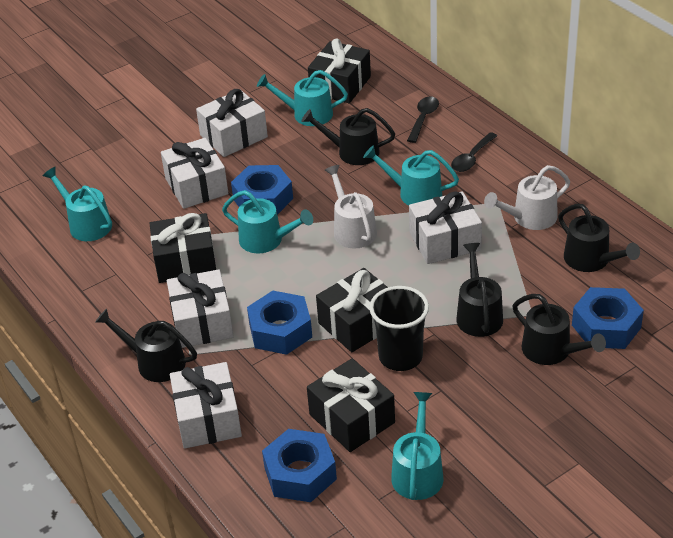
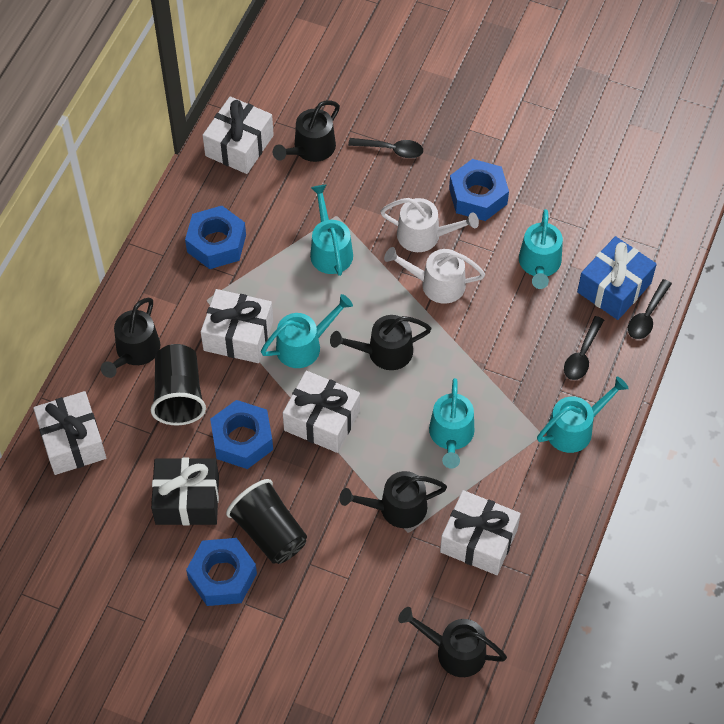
black cup: [369,286,429,371] = 1 -> [151,344,206,425] [226,479,307,564] = 2
black gift: [149,213,216,283] [307,358,395,452] [308,38,371,103] [316,268,388,352] = 4 -> [151,458,219,525] = 1
black spoon: [407,97,439,143] [451,132,497,172] = 2 -> [348,138,423,158] [564,316,604,380] [628,279,672,339] = 3
blue gift: none = 0 -> [577,236,657,320] = 1

